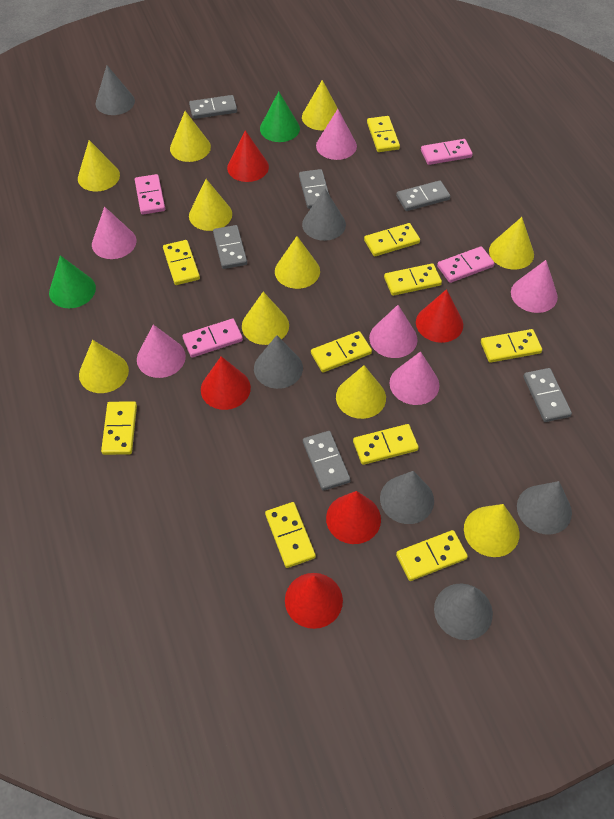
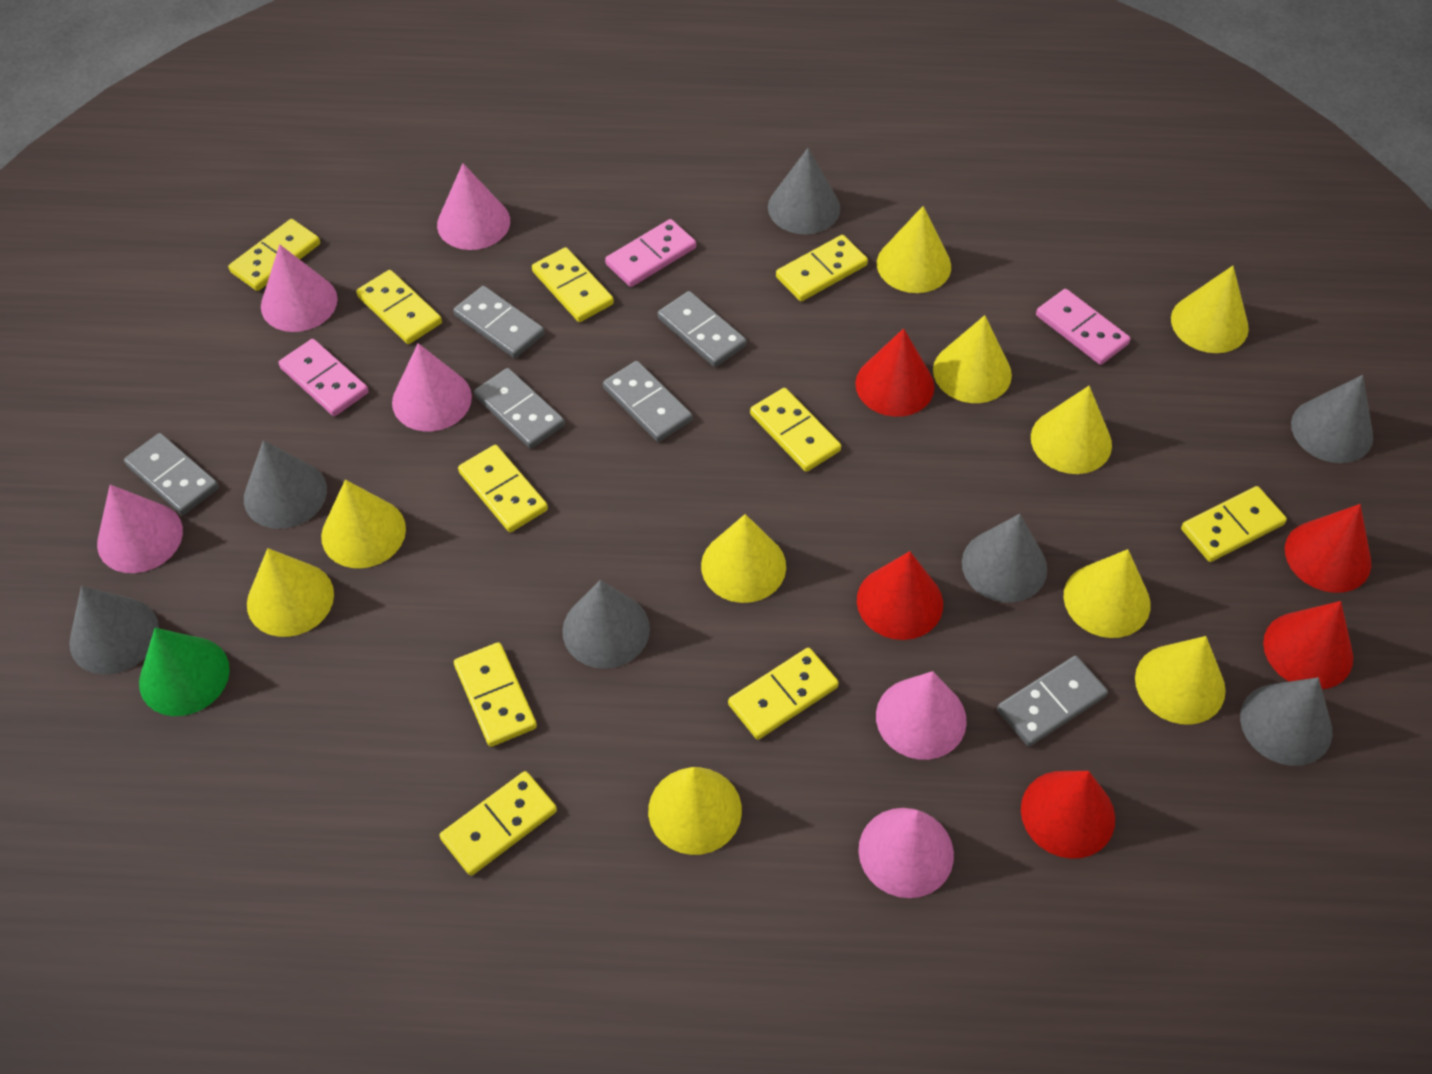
green cone: [49,255,96,308] [260,91,300,142] = 2 -> [139,628,230,716] = 1
grey cone: [95,65,135,115] [254,335,303,389] [302,189,346,241] [380,471,434,524] [434,584,493,640] [517,481,572,535] = 6 -> [69,586,159,675] [244,440,327,529] [562,580,650,669] [768,148,840,235] [962,514,1047,602] [1240,677,1332,766] [1291,375,1373,463] = 7
pink domino: [135,174,165,215] [182,318,243,358] [421,139,473,165] [437,246,495,283] = 4 -> [279,339,368,416] [605,219,696,287] [1036,289,1130,365] = 3

